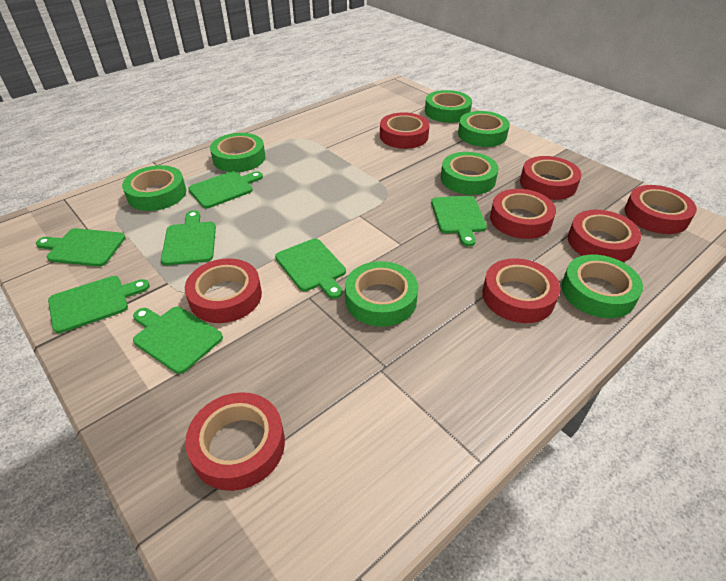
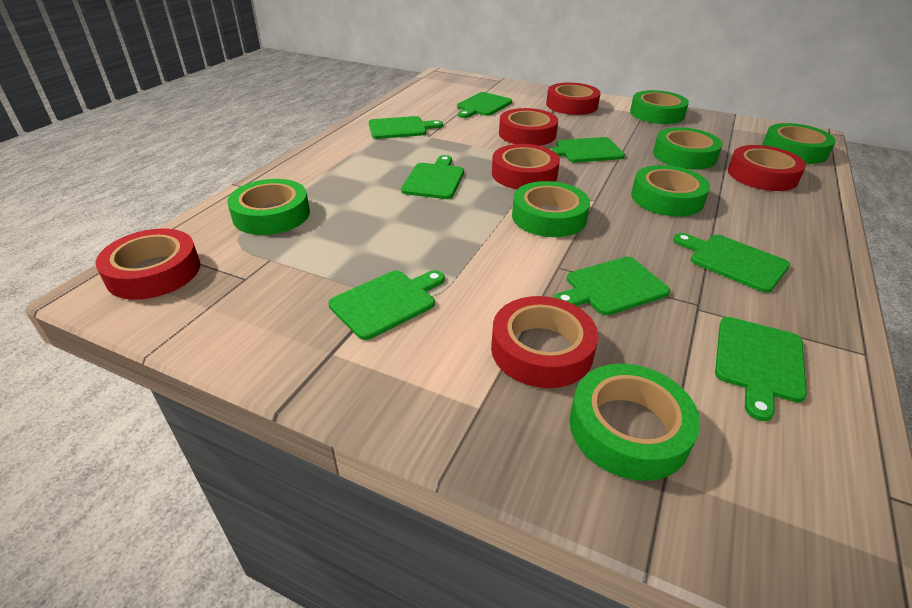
green cutting board: [36,228,125,267] [48,276,150,333] [133,307,223,374] [161,210,216,266] [188,171,263,208] [275,238,346,299] [431,196,487,247] = 7 -> [328,270,445,340] [369,116,443,139] [401,155,464,199] [457,92,512,118] [548,137,625,163] [554,257,670,315] [673,233,790,293] [715,317,807,421] = 8
red tape: [185,258,262,323] [185,392,285,491] [380,112,430,149] [482,258,560,323] [490,189,556,239] [520,156,582,200] [568,210,641,262] [625,185,697,234] = 8 -> [95,228,200,300] [491,296,598,388] [492,144,560,189] [499,108,558,146] [546,83,601,115] [728,145,806,191] = 6

